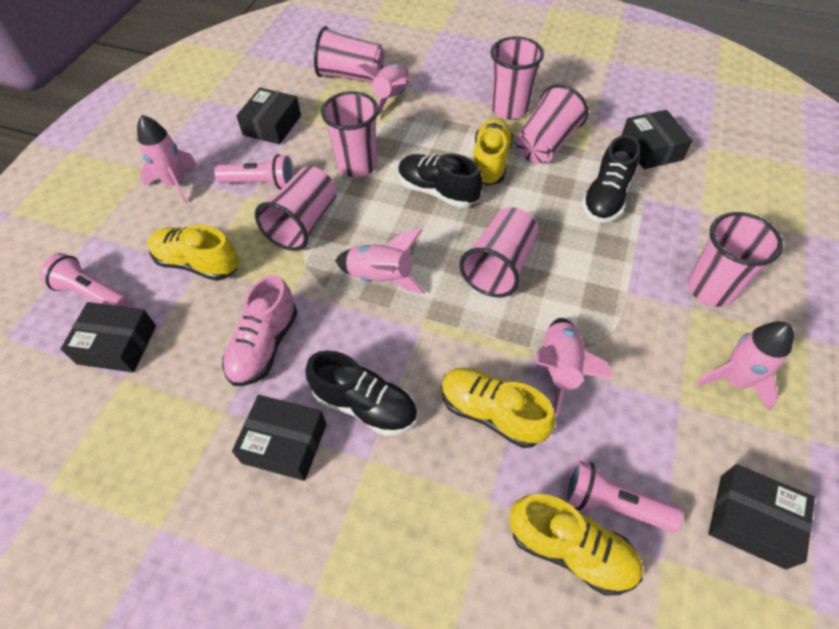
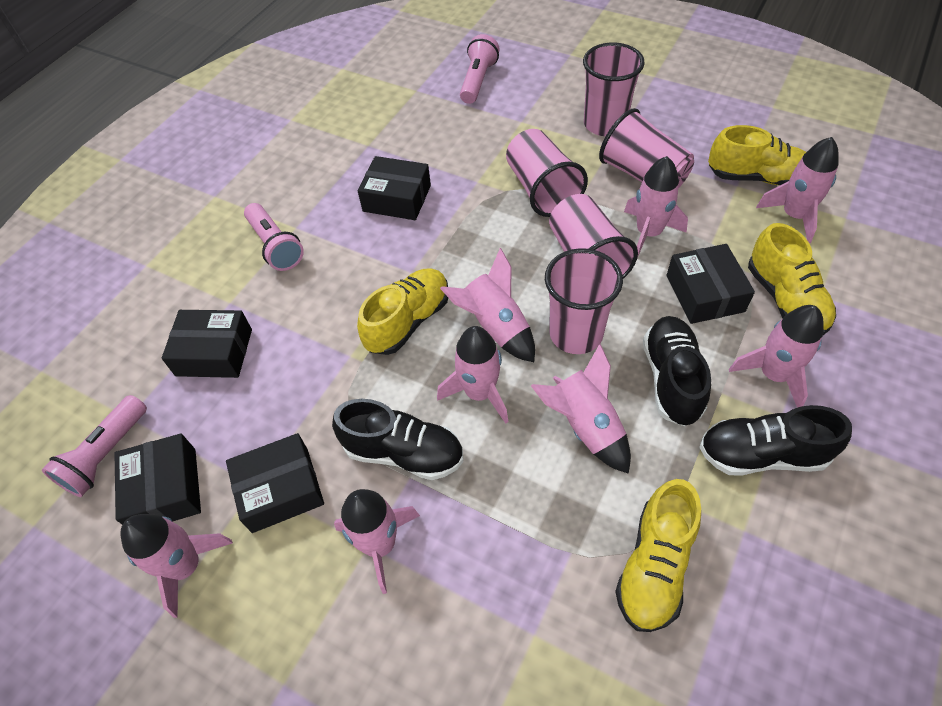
pink cup: [255,166,337,251] [314,26,384,83] [321,91,379,177] [459,207,538,297] [490,36,544,119] [515,84,588,164] [688,212,783,307] = 7 -> [506,129,588,217] [545,248,623,354] [549,194,638,279] [583,43,645,136] [599,108,694,188] = 5
pink rocket: [137,115,197,203] [335,229,425,294] [357,64,409,116] [536,318,614,417] [695,321,794,410] = 5 -> [120,514,233,618] [334,489,420,594] [437,326,509,424] [440,248,535,362] [531,344,631,474] [624,156,688,258] [729,305,824,408] [756,137,839,243] = 8
pink shoe: [222,275,298,386] = 1 -> none = 0

